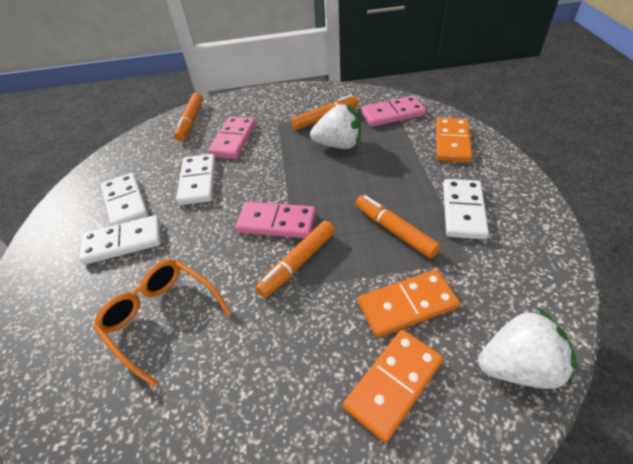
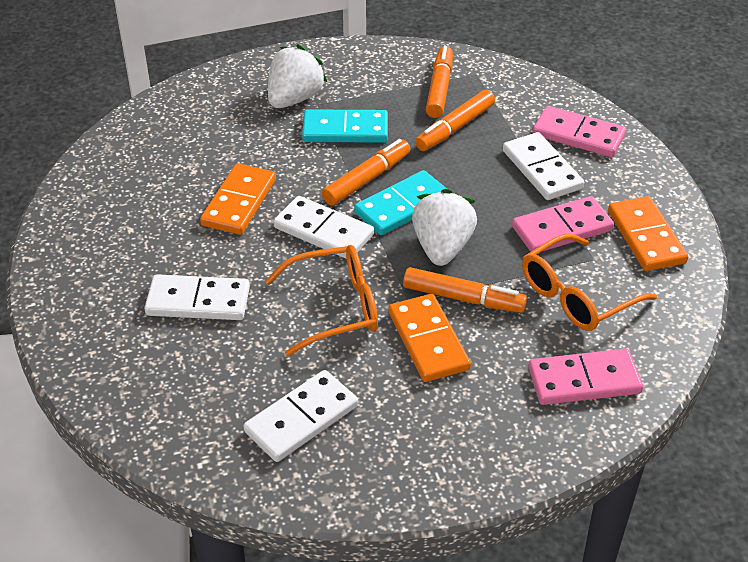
orange glasses: [93,259,232,387] = 1 -> [265,245,378,356] [522,233,657,331] = 2
turquoise domino: none = 0 -> [302,109,388,143] [354,170,447,235] = 2

